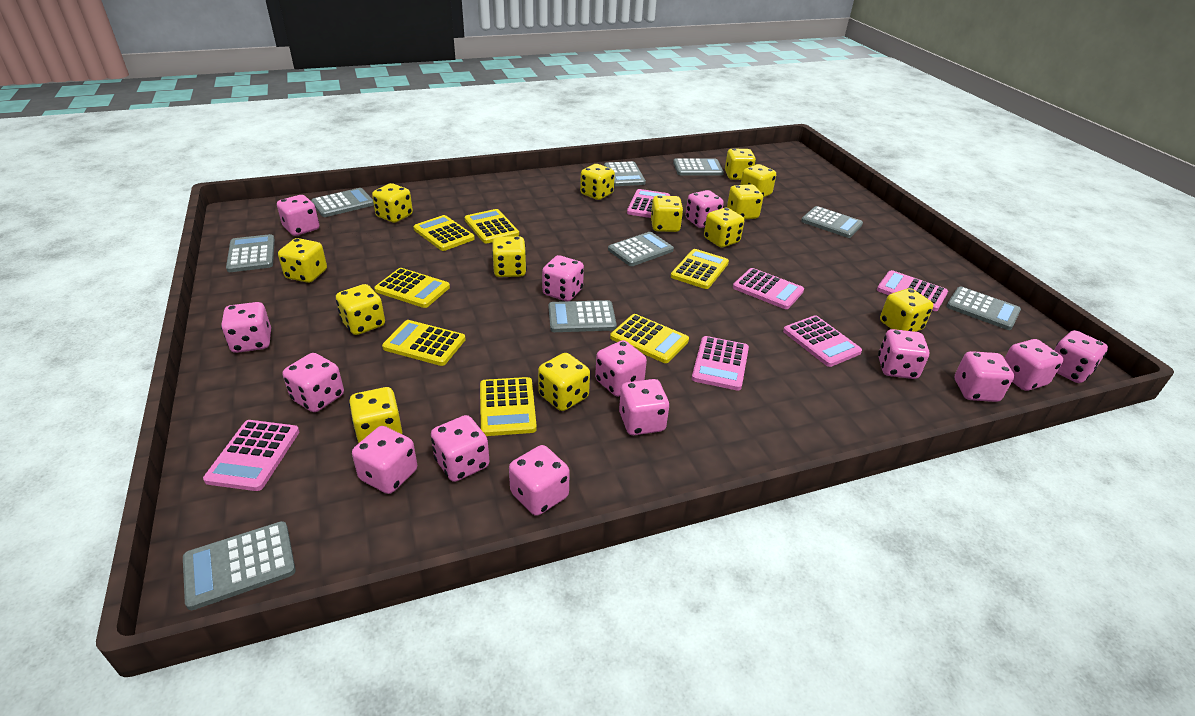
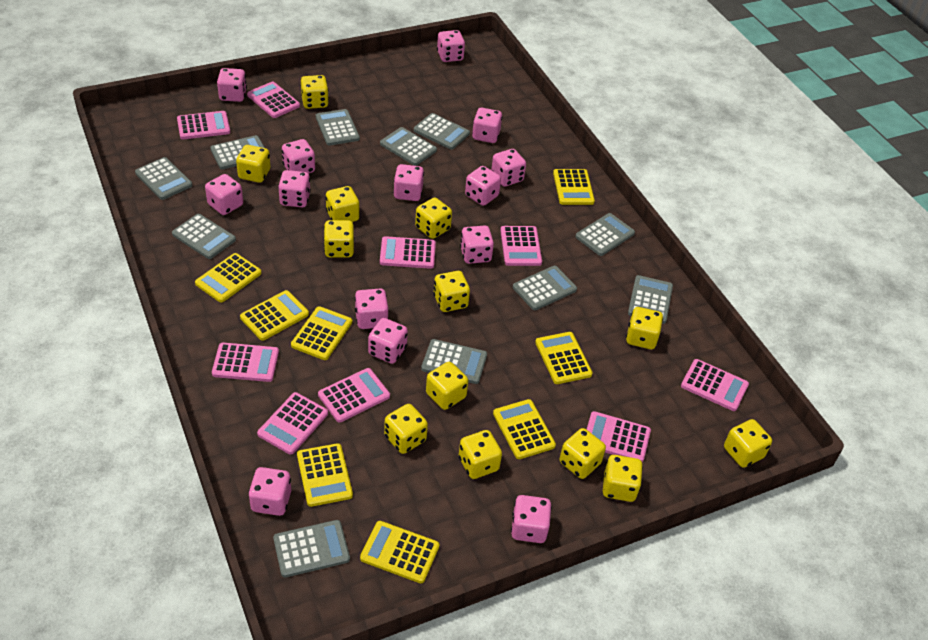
grey calculator: [183,521,296,610] [226,234,275,272] [311,188,374,217] [548,300,617,332] [604,161,646,186] [608,232,674,266] [673,158,724,175] [801,206,863,238] [946,286,1021,330] = 9 -> [135,157,192,200] [172,214,236,259] [210,135,265,169] [273,520,350,578] [316,109,360,146] [380,127,437,166] [414,113,470,150] [421,339,487,384] [513,266,577,310] [575,213,635,256] [628,275,673,324] = 11
pink calculator: [203,420,299,491] [627,189,670,218] [692,336,749,390] [733,268,804,309] [783,315,862,367] [877,270,948,311] = 6 -> [177,111,230,139] [212,343,279,382] [247,81,300,118] [257,392,328,455] [318,368,390,422] [380,236,436,269] [500,226,542,266] [586,411,651,462] [681,359,749,411] = 9
yellow calculator: [374,268,450,308] [382,320,466,366] [413,215,475,251] [465,209,519,244] [480,377,537,436] [610,314,689,363] [671,249,729,289] = 7 -> [195,253,261,303] [240,290,309,341] [291,306,352,360] [297,443,353,507] [360,521,440,583] [493,399,556,459] [535,332,593,384] [553,169,595,205] = 8

